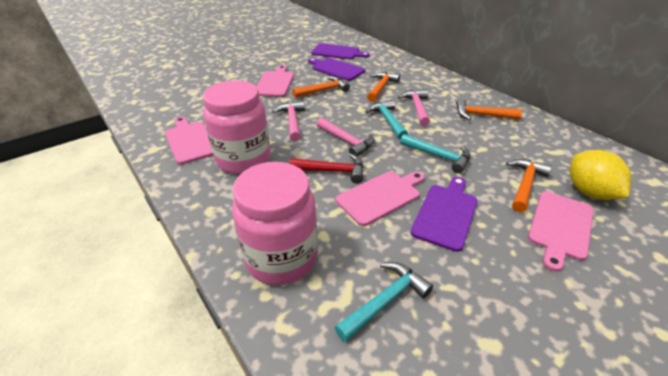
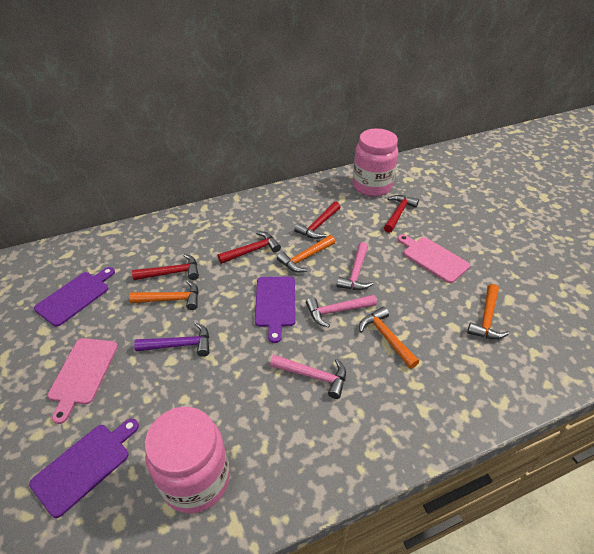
pink cutting board: [165,117,213,164] [256,65,294,97] [336,171,425,226] [528,191,594,272] = 4 -> [48,338,118,424] [398,234,470,283] = 2
purple hammer: none = 0 -> [134,322,209,357] = 1
red hammer: [289,154,364,184] = 1 -> [132,254,199,280] [218,232,281,264] [294,201,340,239] [384,195,419,233] = 4
turquoise hammer: [334,262,433,342] [366,100,408,140] [400,134,471,173] = 3 -> none = 0
yellow lemon: [570,150,631,200] = 1 -> none = 0

